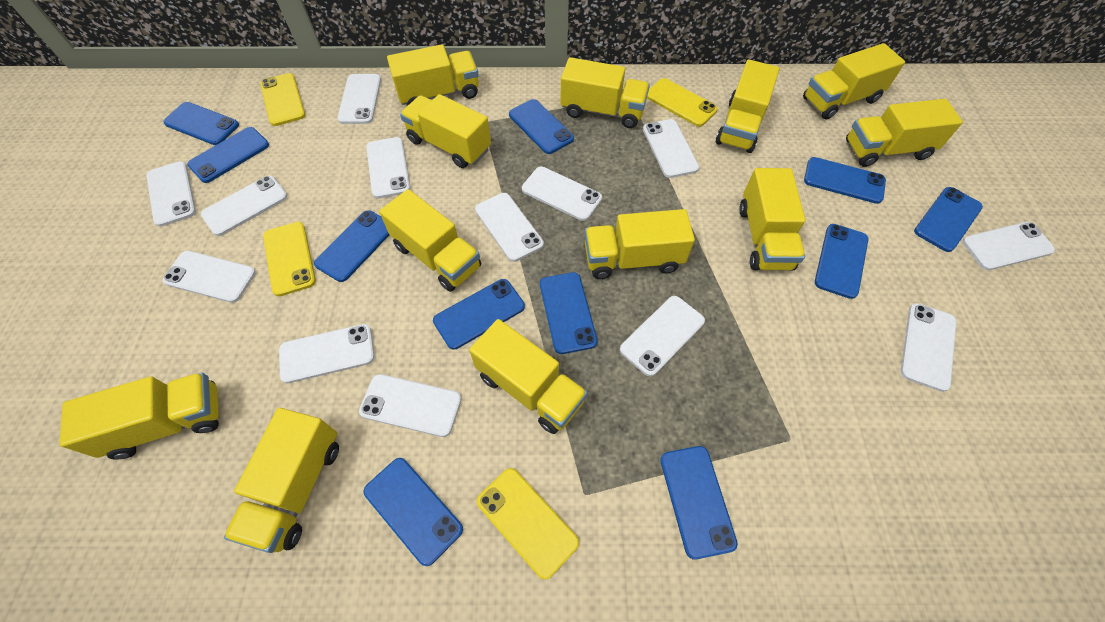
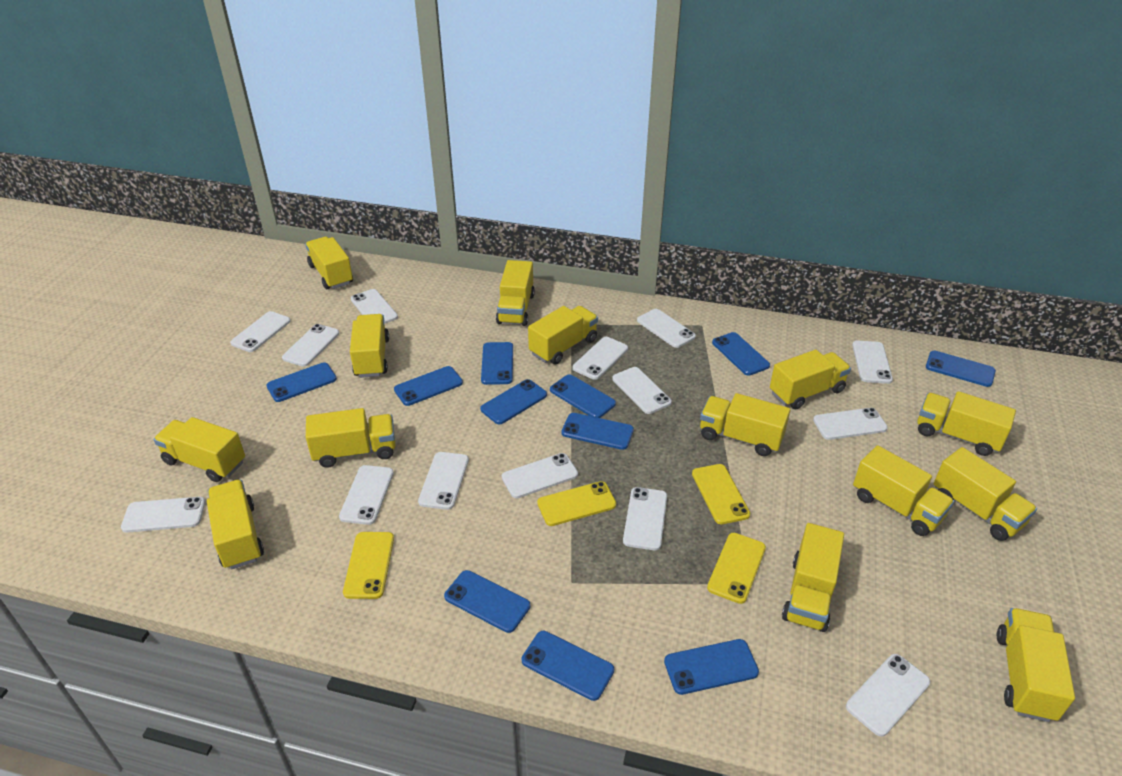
white phone: [147,161,196,227] [163,251,256,303] [201,176,288,236] [279,324,374,383] [337,74,381,124] [359,374,461,437] [366,137,410,199] [475,193,544,262] [522,167,602,221] [620,296,705,376] [643,119,699,178] [901,303,956,392] [962,222,1055,270] = 13 -> [121,497,205,533] [230,311,291,352] [282,324,339,367] [339,465,394,525] [351,289,398,324] [418,452,469,510] [502,453,578,498] [573,337,628,380] [612,367,672,414] [623,487,667,550] [637,309,696,348] [813,408,888,440] [846,654,930,737] [852,340,893,384] = 14
yellow truck: [59,373,219,459] [224,408,339,553] [379,189,481,292] [387,44,479,105] [400,94,491,168] [469,319,588,434] [560,57,650,128] [585,209,695,279] [716,59,780,153] [739,168,806,270] [803,43,905,119] [846,99,963,167] = 12 -> [154,417,245,482] [207,480,264,569] [305,237,353,289] [306,408,395,468] [350,314,389,378] [496,260,535,326] [528,306,598,364] [700,393,790,456] [770,350,851,409] [782,523,844,632] [853,445,954,536] [917,391,1016,456] [933,447,1037,541] [997,608,1075,722] = 14

